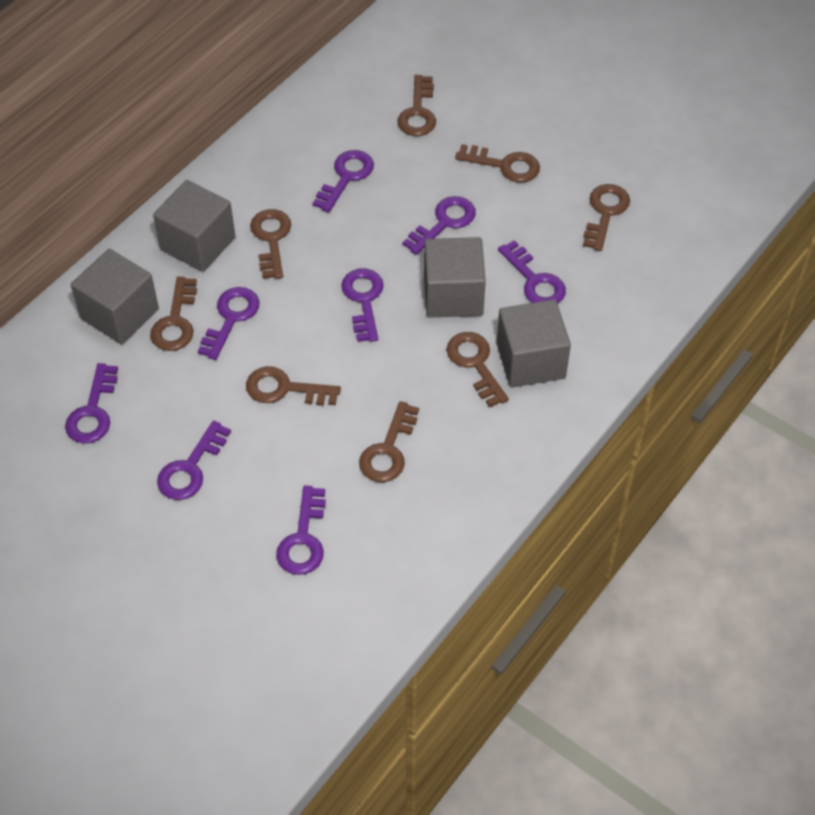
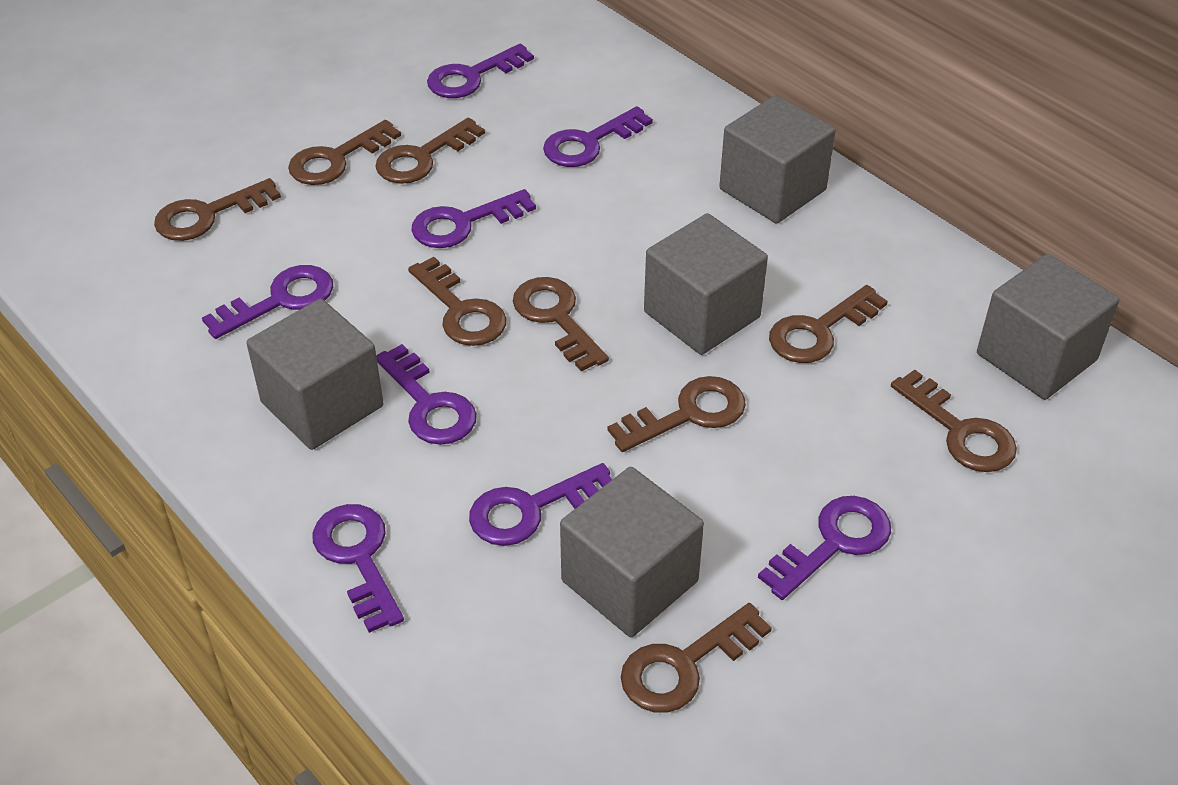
brown key: [150,277,197,351] [246,366,341,406] [250,209,291,279] [359,401,419,482] [397,75,436,136] [447,332,509,407] [455,144,540,183] [583,184,630,251] = 8 -> [154,178,281,241] [288,120,401,185] [375,117,485,184] [408,257,506,346] [513,277,609,371] [608,376,746,452] [621,603,772,713] [769,285,888,363] [891,370,1017,472] = 9
grey cube: [71,249,159,344] [153,180,235,272] [424,237,486,317] [497,299,571,388] = 4 -> [246,299,383,450] [560,467,704,637] [644,213,768,355] [719,95,836,224] [977,254,1119,400] = 5

